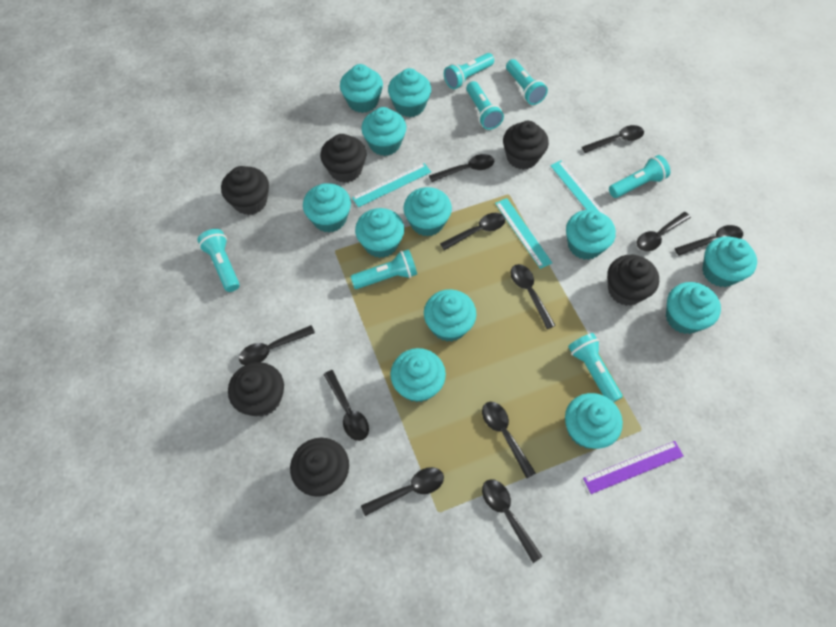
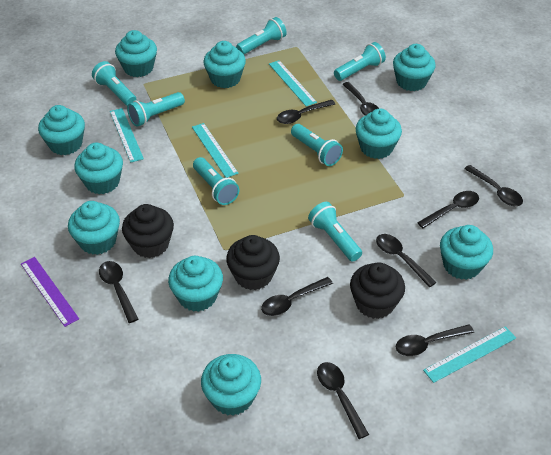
black cupcake: [221,166,269,215] [228,362,284,417] [290,438,349,497] [320,134,367,183] [503,121,549,170] [607,255,659,306] = 6 -> [122,204,174,258] [226,235,280,290] [350,262,405,319] = 3
black spoon: [239,325,315,365] [323,370,369,441] [361,467,444,516] [429,154,494,182] [440,213,505,251] [482,402,536,478] [482,479,543,563] [510,264,556,329] [582,125,644,153] [636,212,691,251] [675,225,743,256] = 11 -> [99,261,138,323] [261,277,333,316] [277,100,335,124] [317,362,369,439] [342,82,379,116] [376,234,436,287] [396,324,474,356] [417,191,479,229] [464,165,523,206] = 9
turquoise cupcake: [303,183,351,232] [340,64,383,113] [355,208,405,258] [361,107,406,156] [388,68,431,117] [390,348,446,402] [403,187,452,237] [424,289,477,342] [565,393,623,449] [566,210,616,260] [666,282,721,334] [702,236,757,287] = 12 -> [38,105,85,155] [68,201,120,255] [74,142,123,194] [115,30,157,77] [168,256,223,312] [201,354,261,416] [203,41,246,88] [356,108,402,159] [393,44,436,91] [440,225,493,280] = 10
turquoise ruler: [352,163,431,207] [495,198,552,269] [550,161,608,217] = 3 -> [110,108,144,162] [192,123,239,178] [269,60,317,106] [423,326,516,383] = 4

